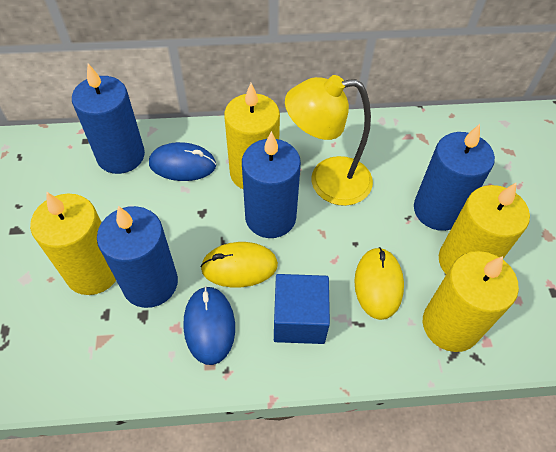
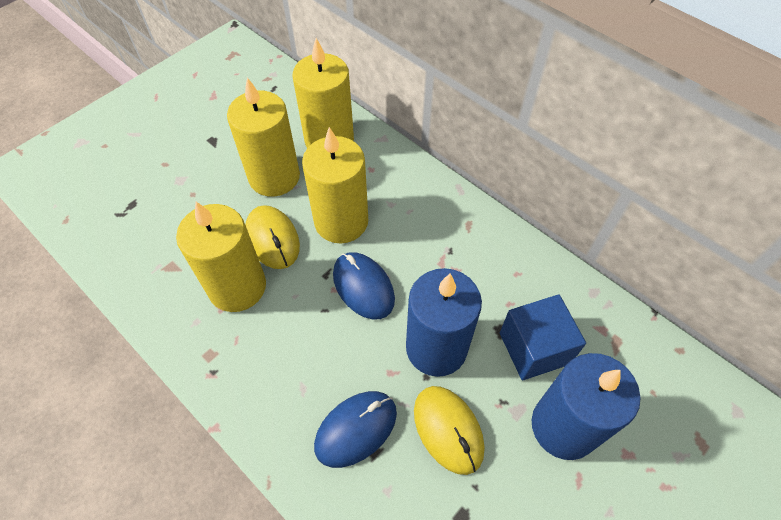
blue candle: [72,64,145,174] [97,206,178,308] [242,131,301,238] [414,124,495,231] = 4 -> [406,268,482,377] [532,353,640,460] = 2
yellow lamp: [285,75,373,206] = 1 -> none = 0

